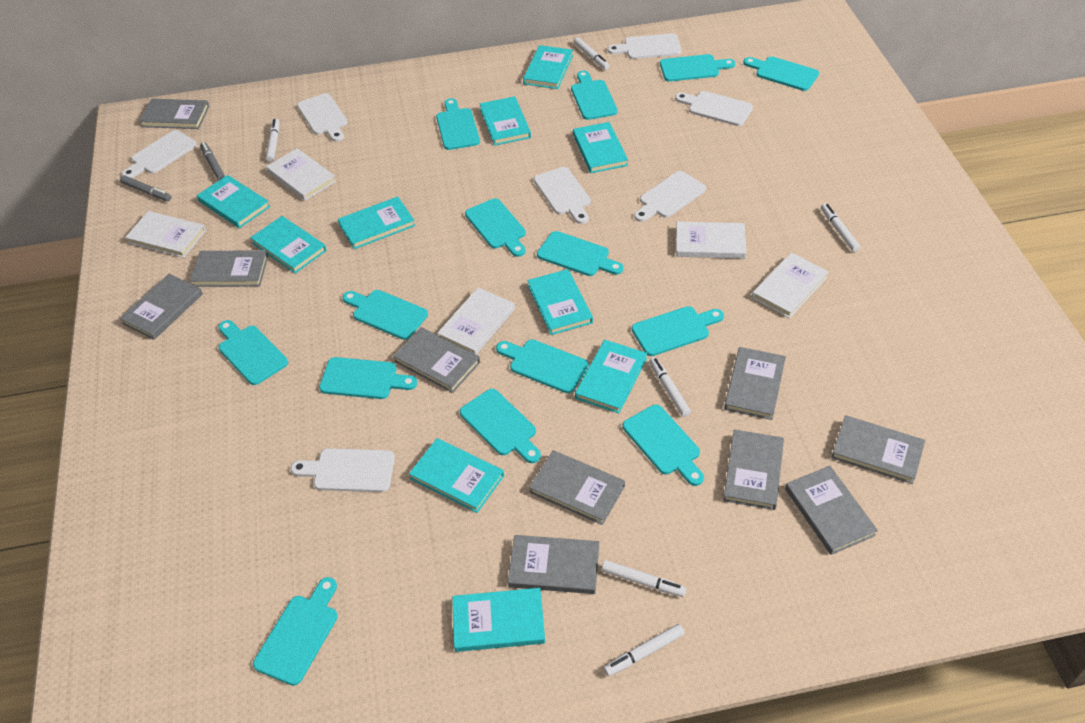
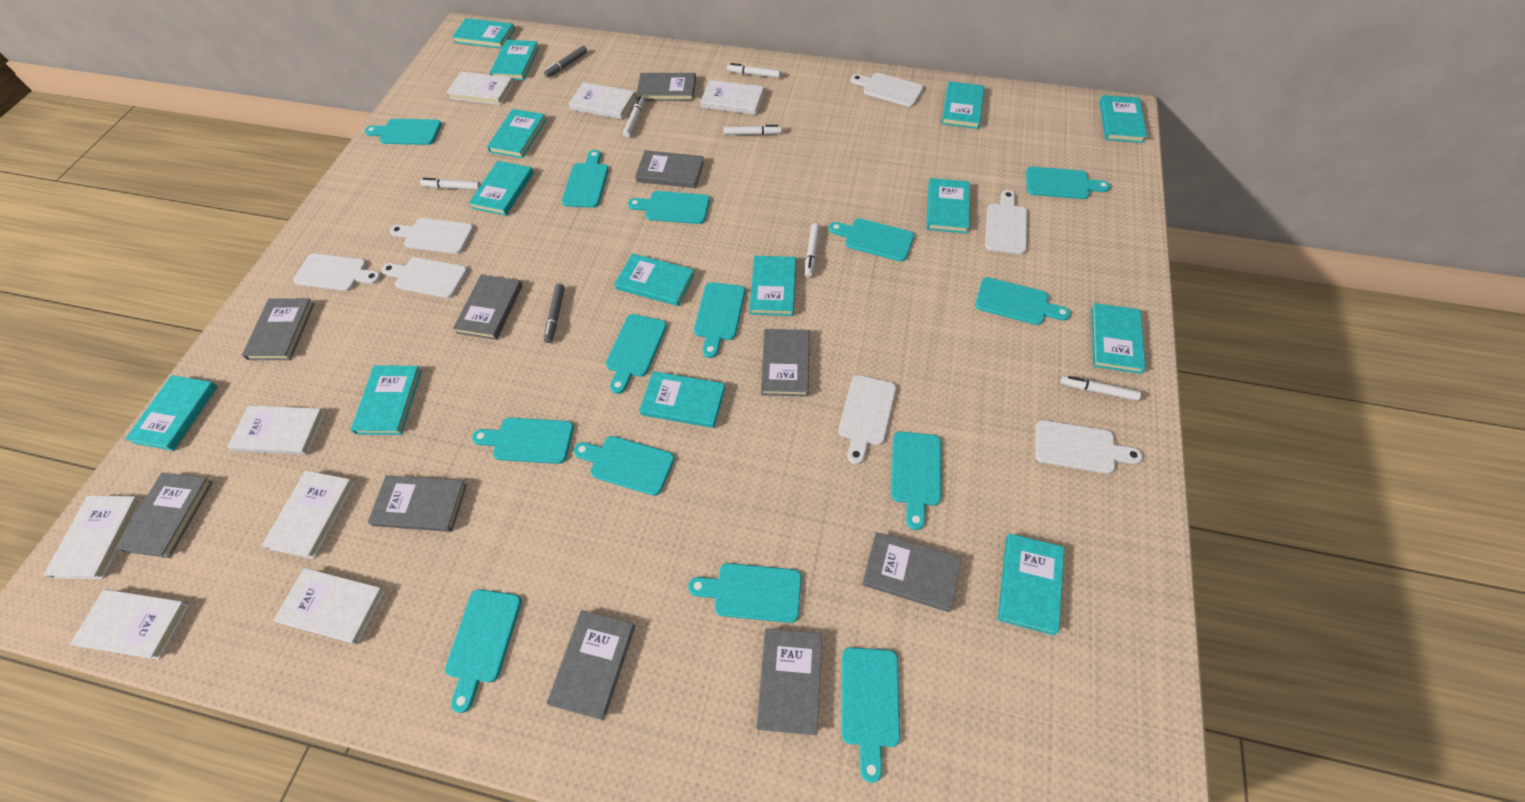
turquoise book: [197,175,270,228] [250,216,327,273] [338,197,415,249] [409,438,504,513] [452,588,545,652] [480,96,531,146] [523,45,573,89] [527,269,593,335] [573,122,628,173] [575,340,647,414] = 10 -> [125,375,218,451] [351,366,422,435] [452,18,515,49] [469,161,533,216] [487,109,547,158] [490,40,539,81] [615,253,695,306] [639,371,725,428] [749,256,796,316] [926,178,970,233] [941,81,984,129] [998,534,1064,636] [1091,303,1145,374] [1099,95,1147,143] = 14
white book: [125,211,206,258] [266,148,336,201] [437,287,515,355] [676,221,747,259] [752,253,829,318] = 5 -> [44,496,143,579] [70,589,190,660] [228,405,326,455] [262,471,355,559] [274,568,385,644] [447,72,514,105] [569,82,636,119] [700,80,764,115] = 8

